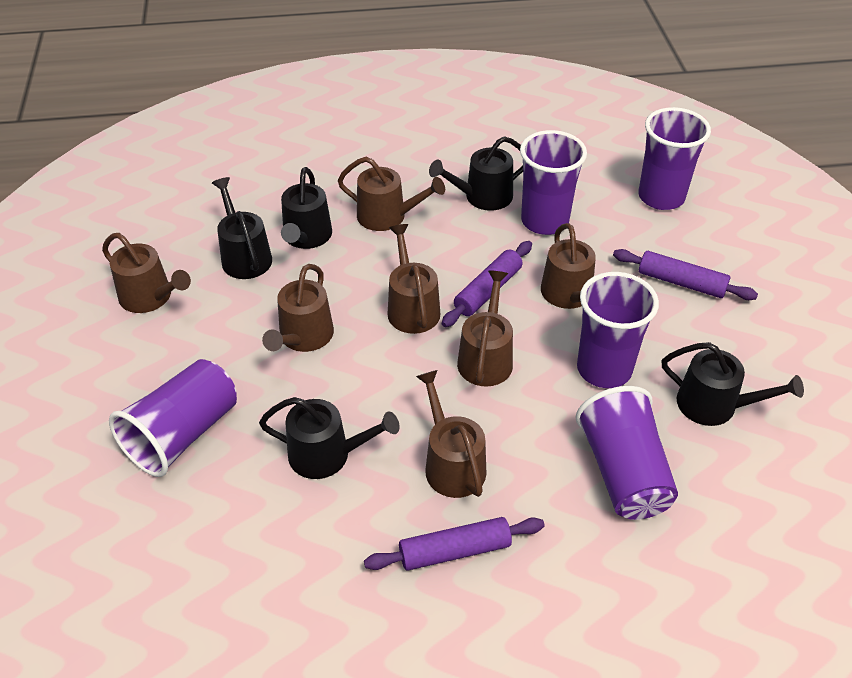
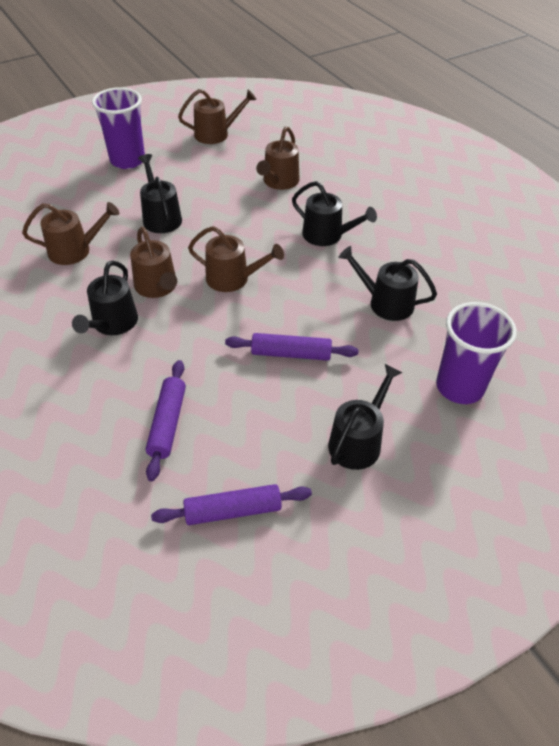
brown watering can: [102,233,191,313] [262,264,334,352] [338,157,445,231] [388,224,440,334] [416,370,486,498] [457,270,513,386] [541,223,596,309] = 7 -> [22,202,119,265] [130,227,177,298] [178,89,256,144] [188,226,284,292] [256,126,299,190] = 5
purple cup: [109,359,237,477] [520,130,587,235] [576,386,678,520] [577,272,659,388] [638,107,711,210] = 5 -> [92,87,145,169] [436,302,517,404] = 2

